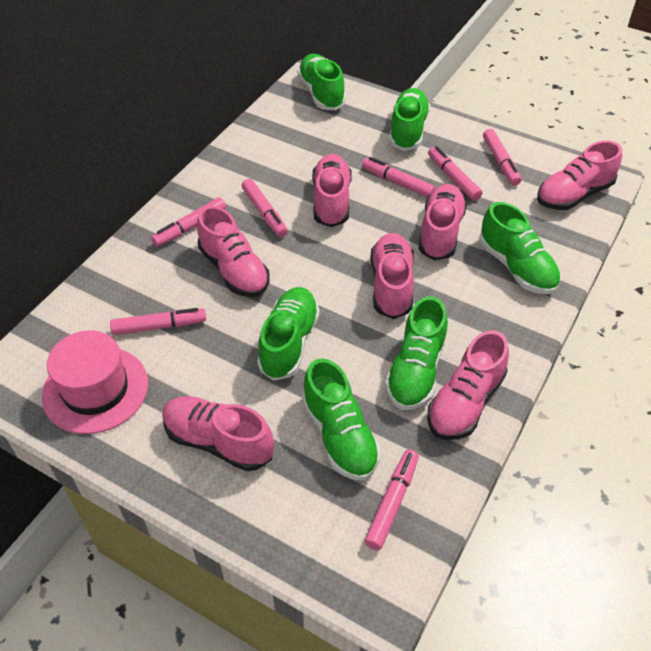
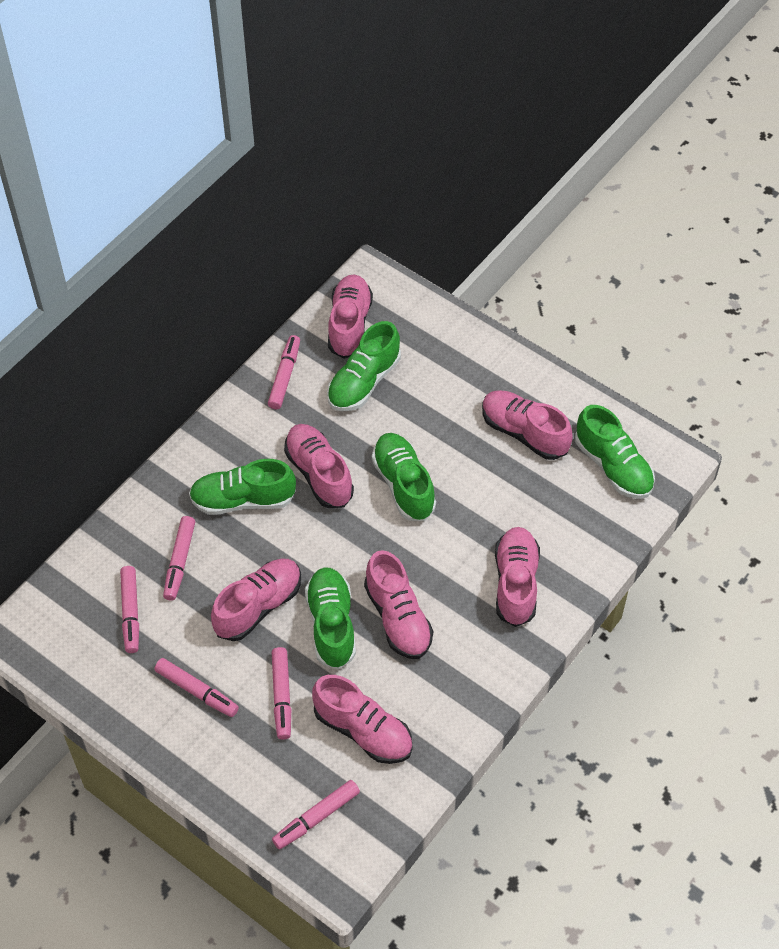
green shoe: [257,287,320,381] [297,54,346,110] [302,358,381,480] [385,296,448,410] [389,88,430,151] [479,202,561,294] = 6 -> [189,459,296,515] [305,567,356,669] [327,321,401,411] [372,433,436,521] [575,405,655,499] = 5
pink hat: [42,330,148,434] = 1 -> none = 0
pink marker: [110,308,206,335] [151,197,226,247] [242,179,288,237] [362,157,435,197] [365,449,419,550] [428,146,482,201] [483,129,521,186] = 7 -> [120,566,139,653] [154,658,239,717] [163,516,195,601] [268,335,300,409] [272,647,291,740] [272,780,360,849] = 6

